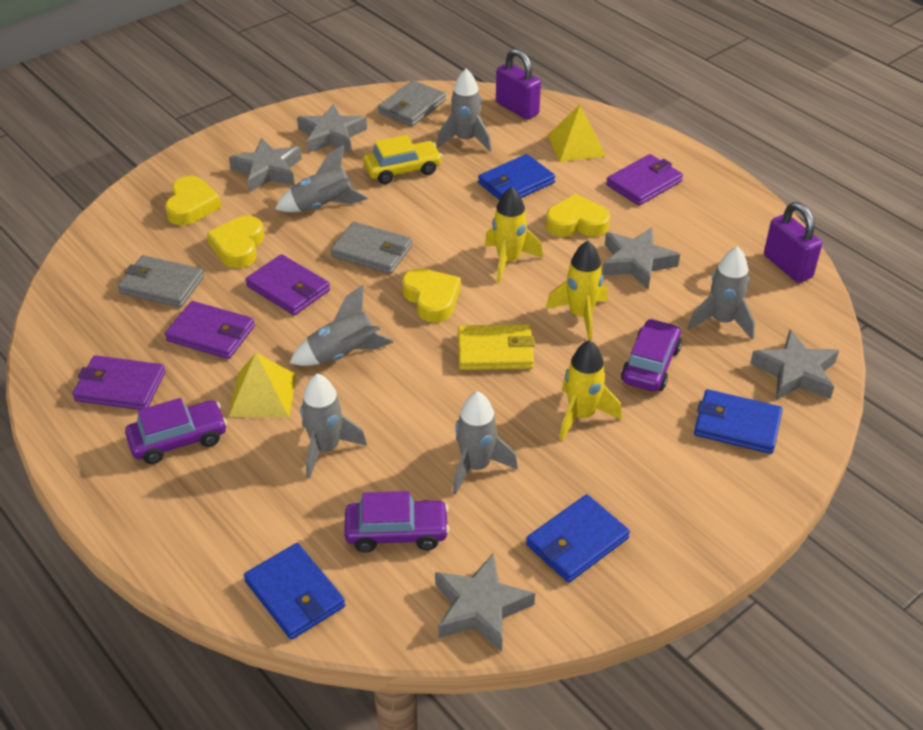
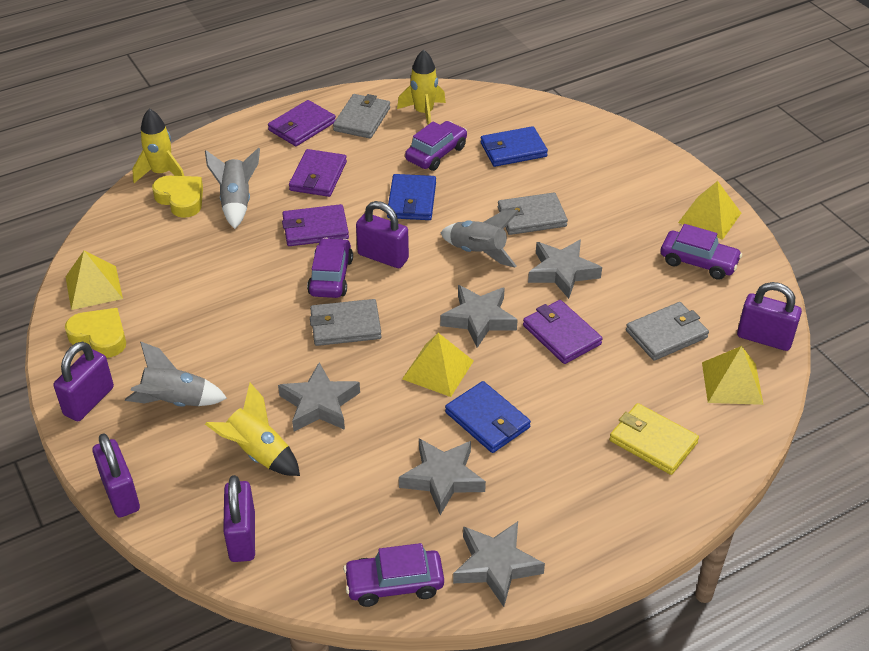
blue wallet: [244,543,345,640] [478,154,555,200] [526,495,630,583] [694,389,783,454] = 4 -> [387,174,436,220] [445,381,531,453] [480,126,548,167] = 3
grey rocket: [275,145,368,212] [290,285,394,366] [300,373,367,479] [437,69,492,152] [453,391,518,495] [688,246,755,339] = 6 -> [125,342,227,407] [205,147,260,229] [440,210,519,267] = 3
grey wallet: [118,255,204,308] [331,222,412,274] [378,80,446,126] = 3 -> [310,299,382,346] [333,94,390,139] [498,193,568,235] [626,302,709,361] = 4
purple car: [125,398,227,464] [344,491,450,552] [621,319,682,392] = 3 -> [307,238,353,298] [343,543,444,607] [405,121,467,171] [661,224,742,280] = 4
purple padlock: [496,49,541,120] [764,202,822,283] = 2 -> [54,342,114,421] [92,433,140,518] [223,475,255,562] [356,201,409,268] [737,282,802,351] = 5
yellow car: [363,135,443,184] = 1 -> none = 0
yellow heart: [165,176,221,225] [207,216,264,268] [402,268,461,323] [546,194,610,237] = 4 -> [65,308,126,358] [152,176,203,218] = 2
yellow pyramid: [229,353,296,418] [548,105,606,162] = 2 -> [66,251,123,310] [402,333,473,397] [678,181,741,240] [702,346,764,405] = 4

